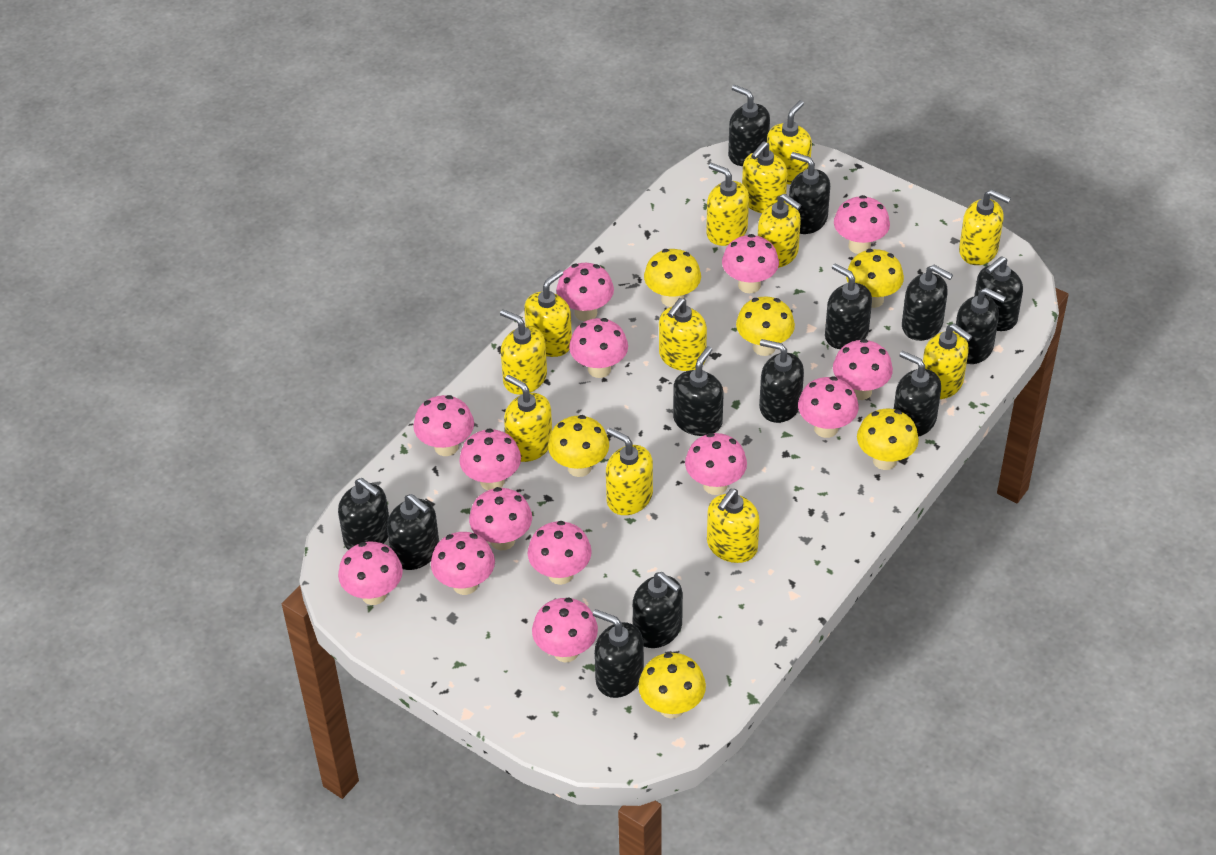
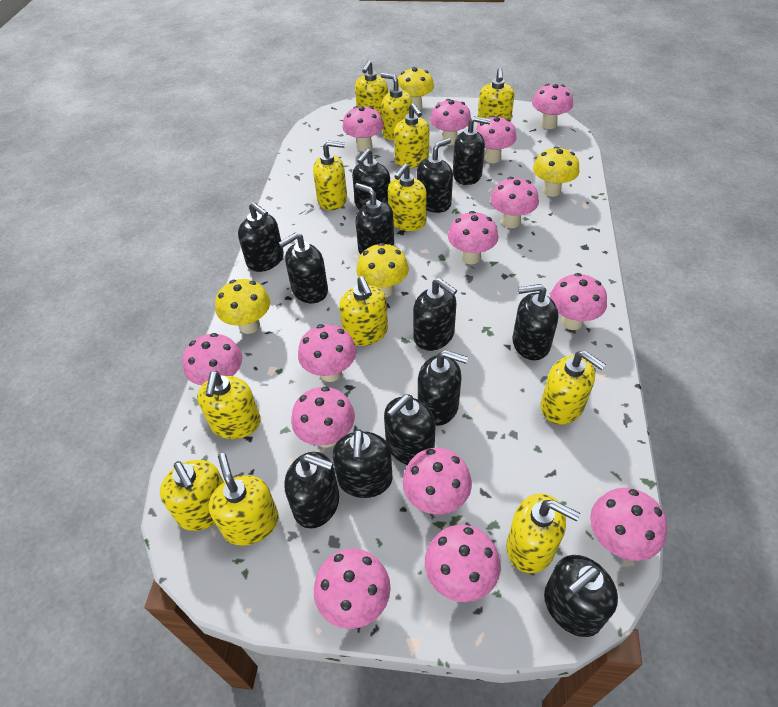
yellow mushroom: [548,415,609,477] [638,653,706,719] [644,249,701,307] [736,296,795,356] [846,249,904,308] [857,409,919,470] = 6 -> [215,279,270,334] [356,243,409,297] [398,67,434,110] [533,146,579,197] = 4

